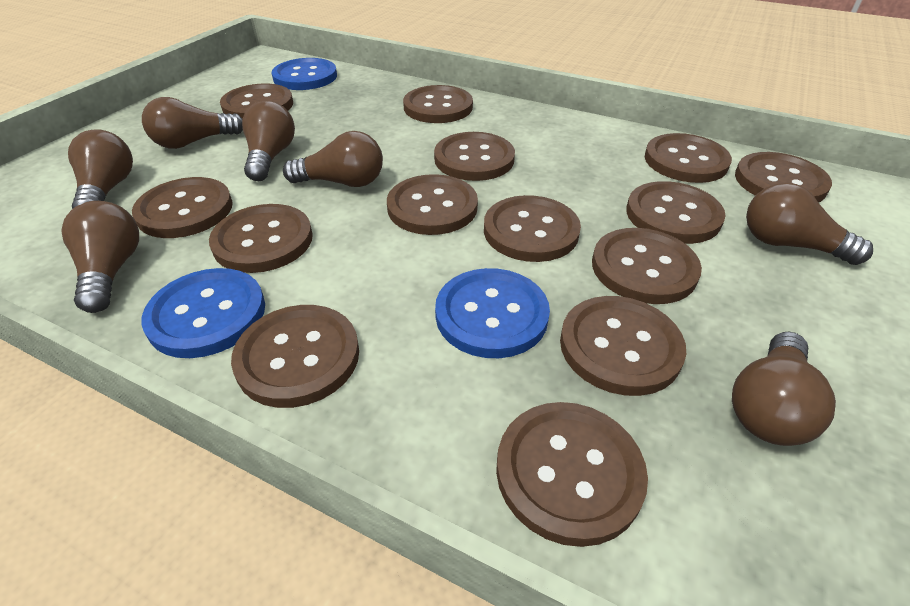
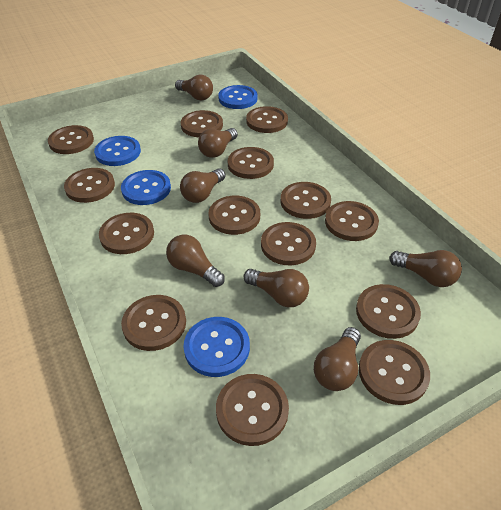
blue button: [141,268,265,358] [272,58,337,90] [435,268,550,358] = 3 -> [94,136,141,166] [121,170,171,205] [184,317,250,377] [218,85,258,109] = 4

